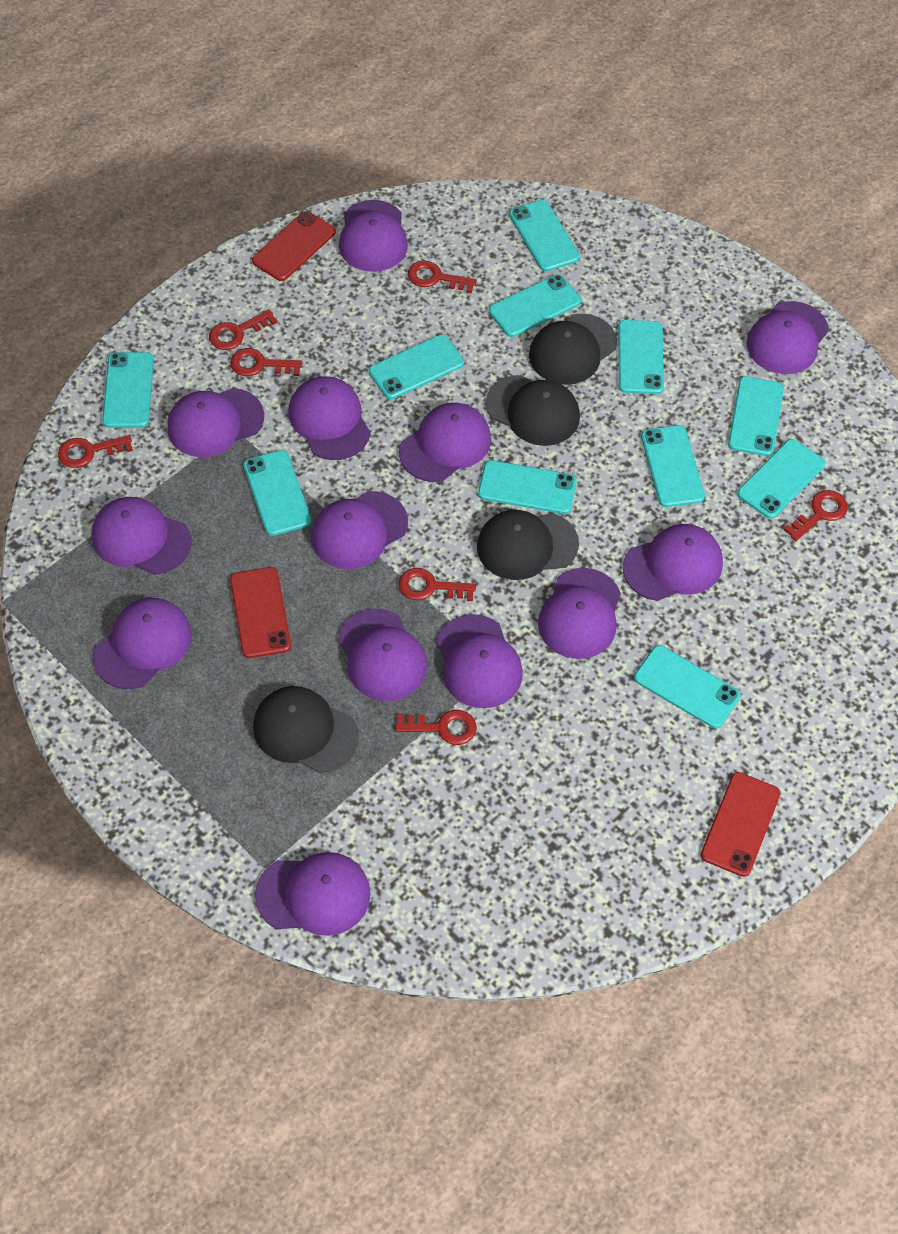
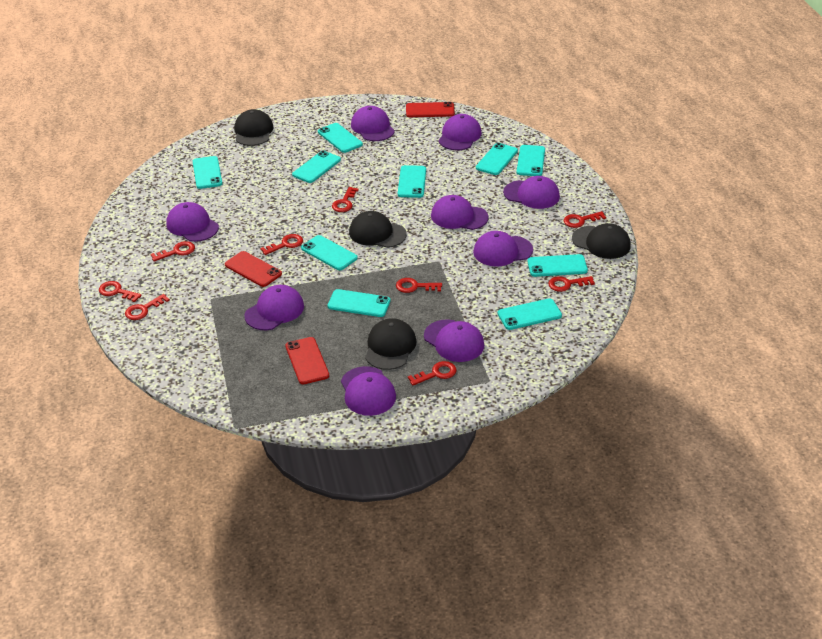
purple cap: [91,497,192,575] [93,598,192,689] [167,388,264,457] [255,852,371,936] [288,376,371,460] [311,491,408,569] [338,609,427,701] [339,200,408,272] [399,403,491,482] [436,614,523,708] [538,568,621,659] [623,524,723,601] [747,301,829,374] = 13 -> [166,202,219,242] [244,285,304,330] [341,366,396,416] [351,106,395,141] [424,319,484,362] [431,195,489,230] [438,114,482,150] [473,231,533,267] [503,176,560,209] = 9
red key: [58,435,133,468] [209,309,278,350] [230,348,303,376] [395,710,477,745] [398,568,476,601] [408,261,477,294] [783,490,848,541] = 7 -> [99,281,142,302] [125,294,170,320] [151,241,195,262] [260,234,303,255] [332,187,359,212] [396,278,442,293] [408,361,456,385] [548,276,595,292] [564,211,606,228] = 9
turquoise phone: [102,352,154,428] [243,450,312,536] [369,335,464,399] [478,460,577,514] [489,274,581,337] [509,200,580,271] [618,320,664,394] [634,645,741,728] [641,425,705,507] [728,376,784,456] [737,439,825,519] = 11 -> [193,156,222,189] [292,151,341,183] [301,235,358,270] [318,123,363,153] [328,289,391,317] [398,165,426,198] [476,143,518,175] [498,298,562,330] [517,145,545,176] [527,254,588,277] = 10

